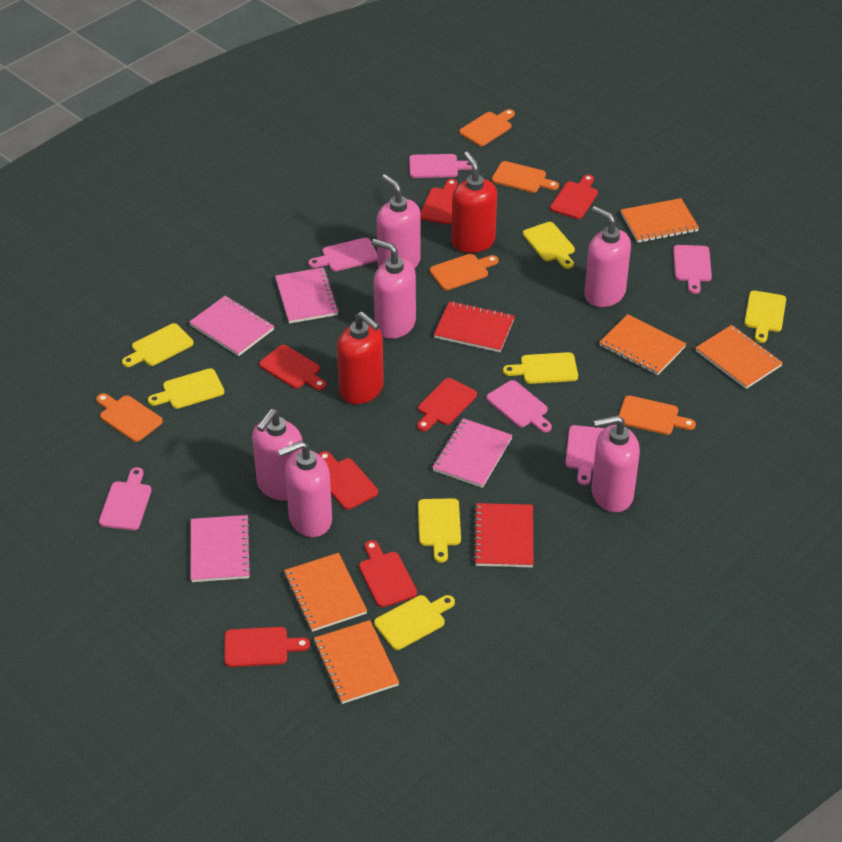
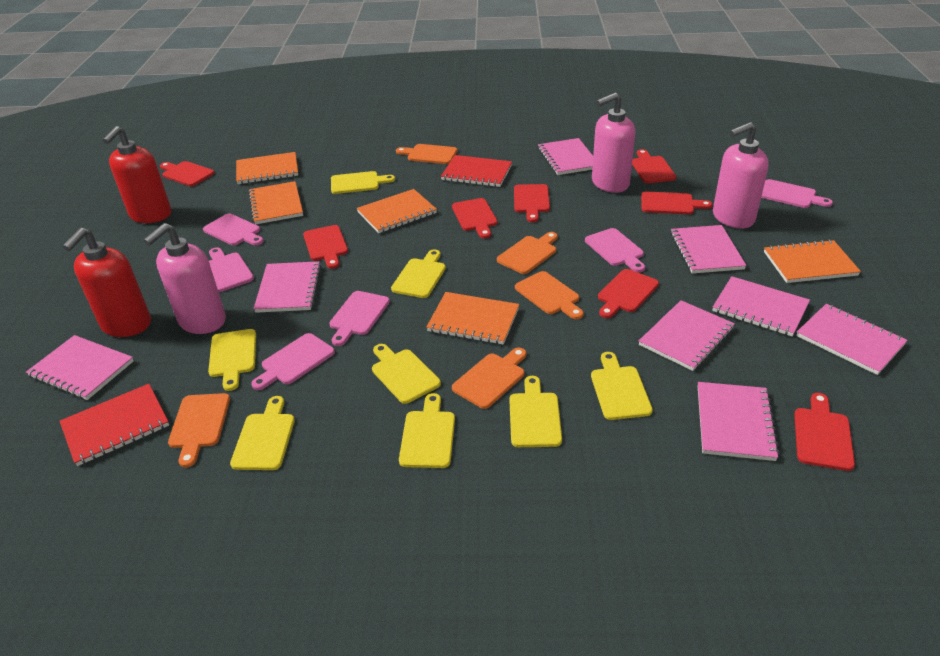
pink notebook: [189,296,274,356] [191,515,252,582] [275,267,339,324] [432,418,513,488] = 4 -> [26,335,133,400] [254,261,321,313] [538,138,593,175] [639,300,735,371] [670,225,747,273] [698,382,780,461] [712,276,810,337] [796,304,908,375] = 8
pink soap dispenser: [252,409,303,501] [278,441,332,537] [372,239,416,339] [377,174,421,268] [584,206,631,307] [591,415,640,512] = 6 -> [144,223,226,334] [592,93,635,193] [713,122,769,229] = 3
red cutting board: [224,627,310,667] [259,345,326,390] [319,451,378,510] [359,540,417,607] [417,378,477,432] [420,179,457,225] [550,175,598,219] = 7 -> [160,161,215,186] [303,225,348,269] [452,198,498,239] [514,184,550,222] [598,269,659,318] [632,149,677,183] [641,192,712,214] [794,393,855,471] = 8
yellow cutting board: [122,323,194,367] [148,368,224,409] [374,595,455,650] [418,498,461,563] [503,352,578,384] [523,222,575,269] [744,291,786,343] = 7 -> [208,329,256,391] [230,396,295,470] [331,171,395,194] [372,344,441,404] [391,249,446,298] [399,393,455,468] [509,376,562,447] [591,352,653,420] = 8

